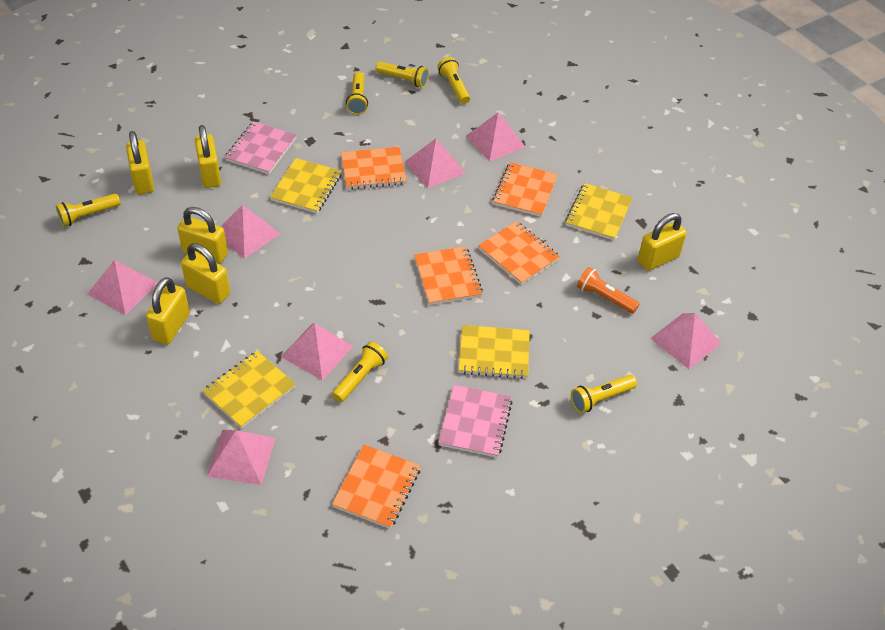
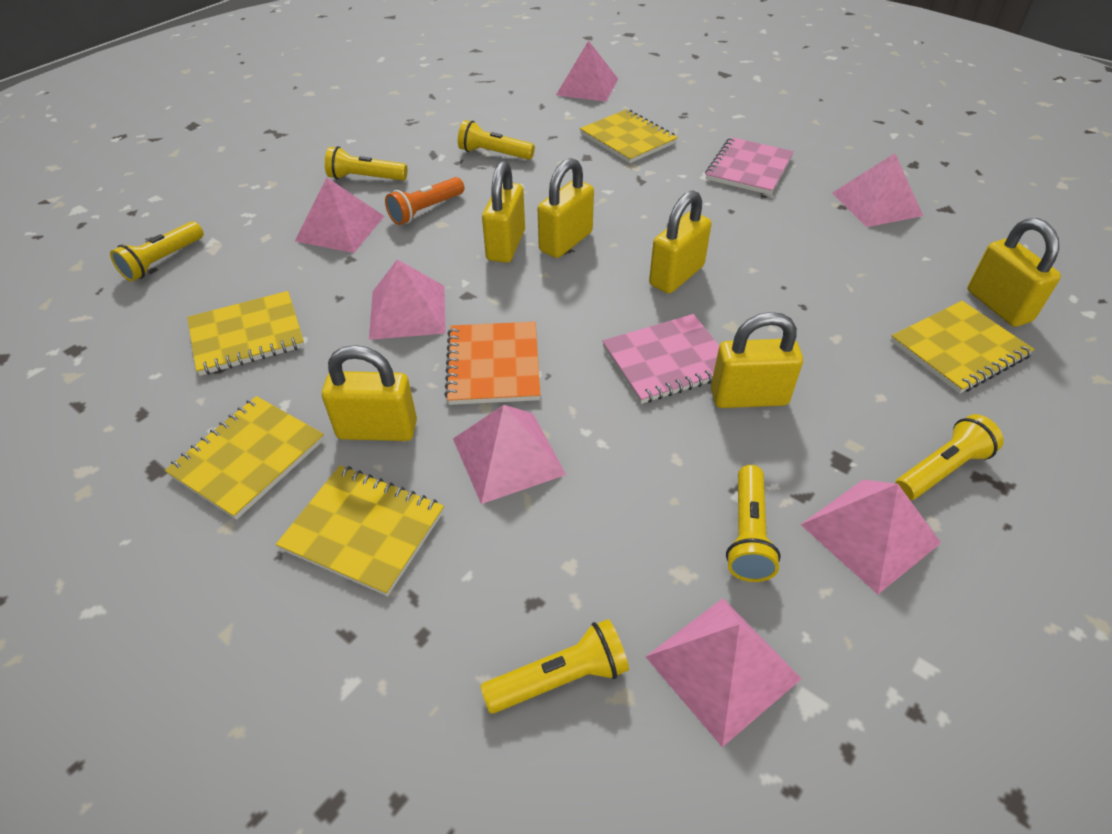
orange notebook: [332,445,421,529] [341,147,407,190] [414,246,483,305] [478,221,560,285] [493,162,558,217] = 5 -> [444,322,541,405] = 1
yellow notebook: [202,351,296,428] [270,158,341,213] [459,325,530,379] [565,183,633,240] = 4 -> [165,396,325,520] [187,291,305,376] [276,465,444,596] [580,109,678,163] [891,301,1035,394] = 5

